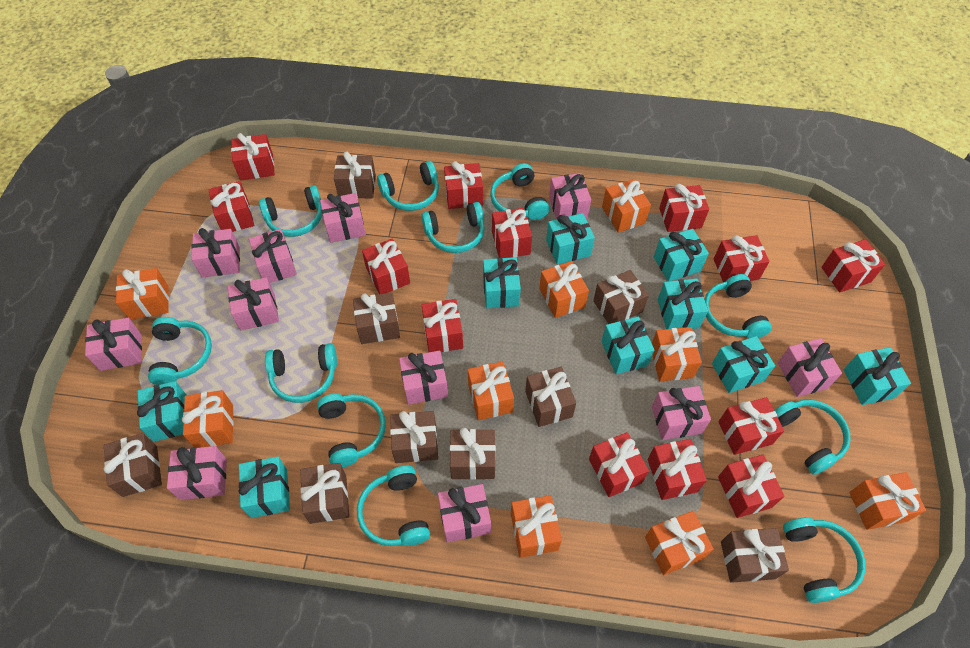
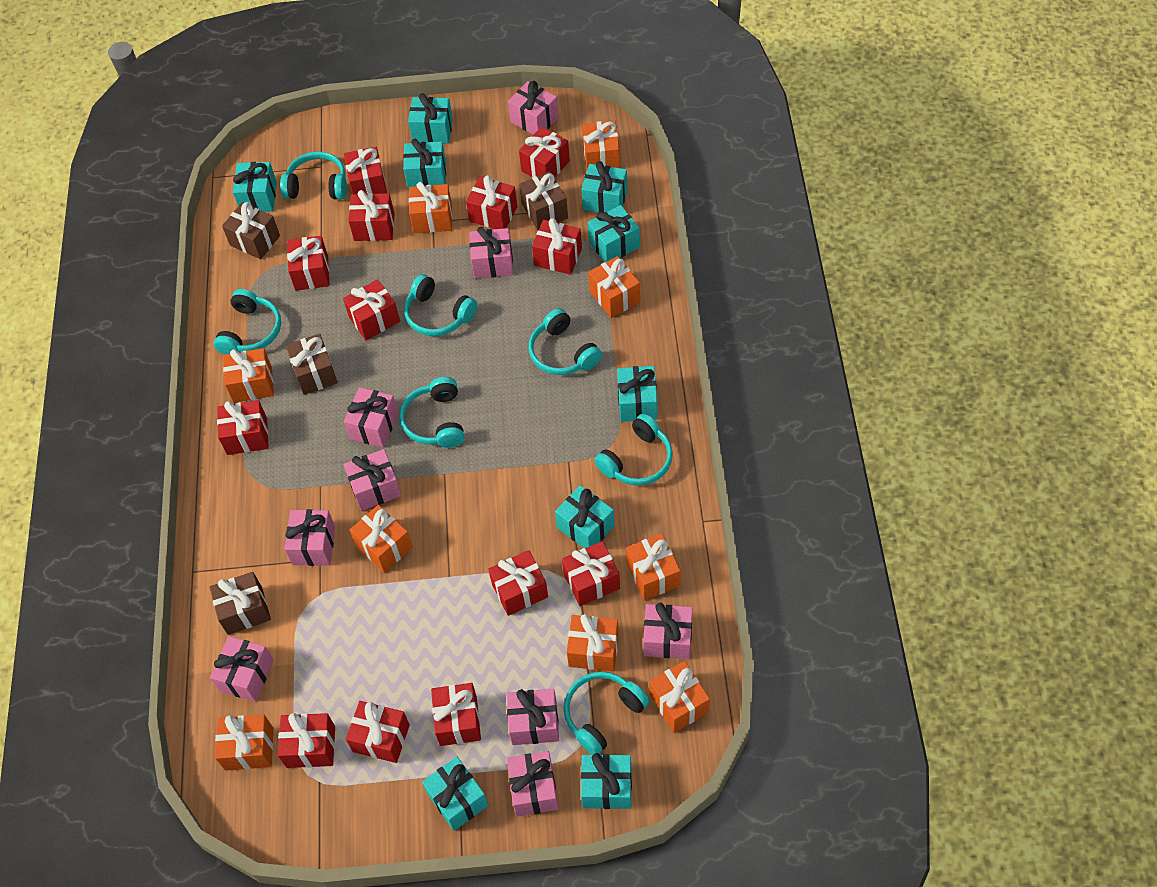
brown gift: [104,433,162,497] [300,463,349,524] [334,151,376,198] [353,292,400,344] [390,411,438,463] [450,428,496,480] [525,367,576,427] [593,270,649,324] [721,528,789,583] = 9 -> [210,572,271,635] [222,202,280,259] [286,334,338,395] [519,172,568,230] = 4
pink gift: [85,318,142,371] [167,446,227,500] [191,228,240,278] [228,277,279,331] [249,229,297,283] [320,193,366,243] [399,351,448,405] [438,484,491,542] [549,173,591,219] [652,386,711,440] [778,338,842,397] = 11 -> [210,636,274,702] [285,509,335,566] [344,387,398,448] [344,449,401,511] [469,226,514,279] [507,689,559,745] [507,751,558,817] [508,81,559,135] [643,603,692,659] = 9
turquoise headphones: [148,317,212,385] [259,185,322,237] [265,343,337,403] [317,394,386,467] [357,466,430,546] [377,161,439,211] [421,202,485,253] [490,163,549,220] [704,274,772,339] [774,400,851,475] [783,518,865,603] = 11 -> [214,289,281,355] [280,151,347,200] [400,377,464,448] [404,274,477,336] [528,308,602,375] [564,671,650,755] [594,414,673,486] = 7

